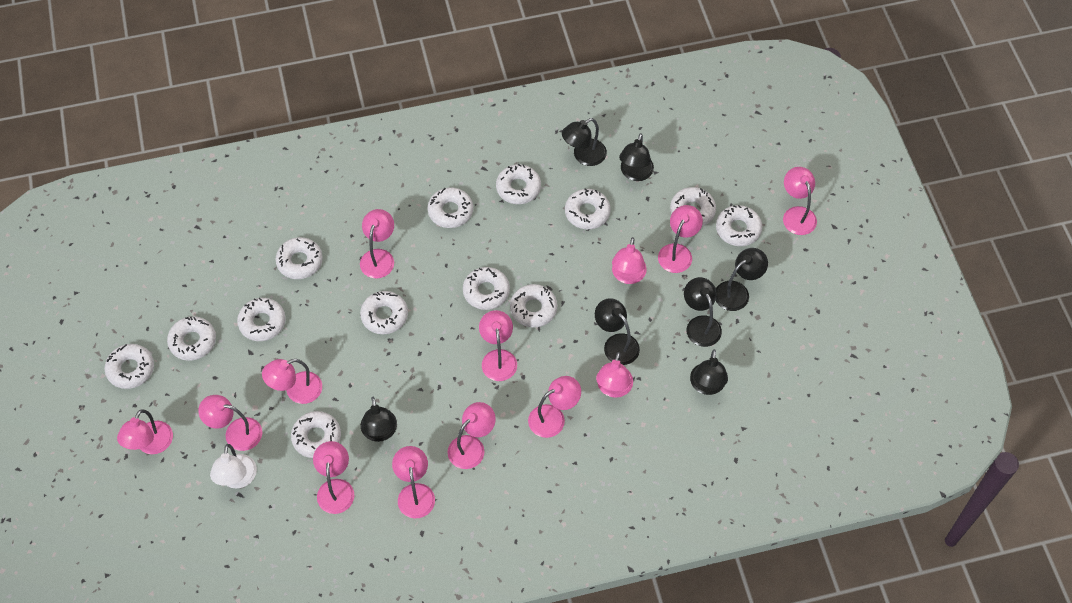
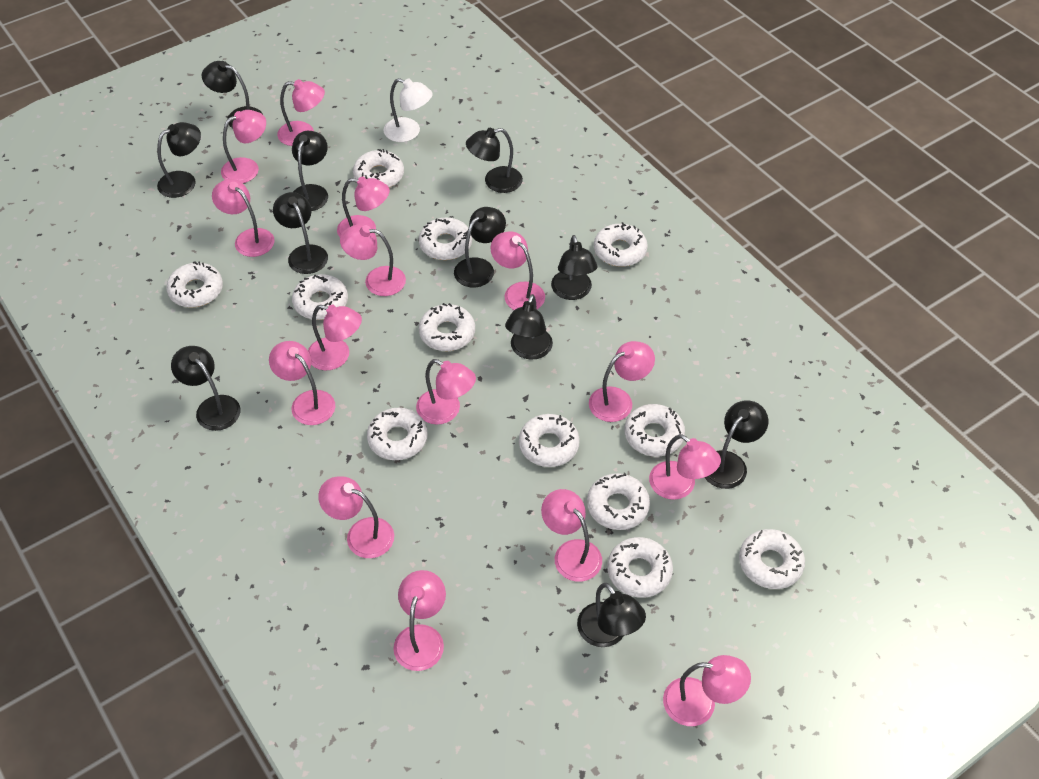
black lamp: [361,396,397,442] [562,118,607,166] [595,298,640,365] [619,133,654,181] [684,277,722,347] [690,349,728,395] [716,248,768,311] = 7 -> [157,122,201,198] [171,346,241,431] [202,61,263,128] [273,192,328,274] [292,131,328,211] [454,207,506,288] [466,128,523,193] [505,294,553,360] [551,235,597,300] [577,583,646,647] [705,400,769,489] = 11
pink lamp: [117,409,173,454] [198,395,262,451] [262,359,322,404] [313,441,354,514] [360,209,394,278] [392,446,435,518] [447,402,496,469] [479,310,517,381] [528,376,581,438] [596,352,633,398] [612,237,647,284] [658,205,703,273] [783,167,817,235] = 13 -> [212,179,274,257] [221,110,266,183] [269,341,335,425] [277,79,325,146] [308,304,362,370] [318,476,394,558] [337,176,390,237] [340,224,406,296] [393,570,446,671] [416,359,476,425] [490,231,545,310] [541,489,602,582] [589,341,655,422] [649,434,721,500] [663,655,751,726] = 15
white donut: [105,344,154,389] [167,316,216,361] [237,298,286,341] [276,237,323,279] [291,411,341,458] [360,291,408,334] [428,188,473,228] [463,267,510,310] [496,164,541,204] [510,284,557,328] [565,188,611,229] [670,187,716,226] [716,205,762,246] = 13 -> [166,261,223,307] [292,274,348,320] [353,149,404,187] [367,408,428,460] [419,217,472,260] [419,303,475,351] [519,414,580,467] [587,473,650,530] [594,222,648,267] [607,537,673,598] [624,404,685,456] [739,529,805,589] = 12

